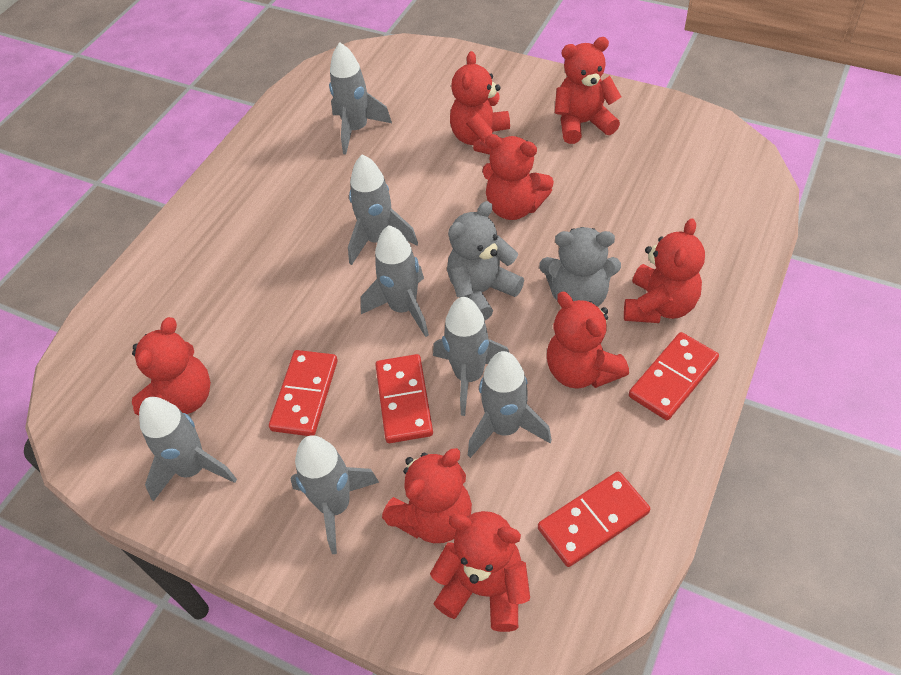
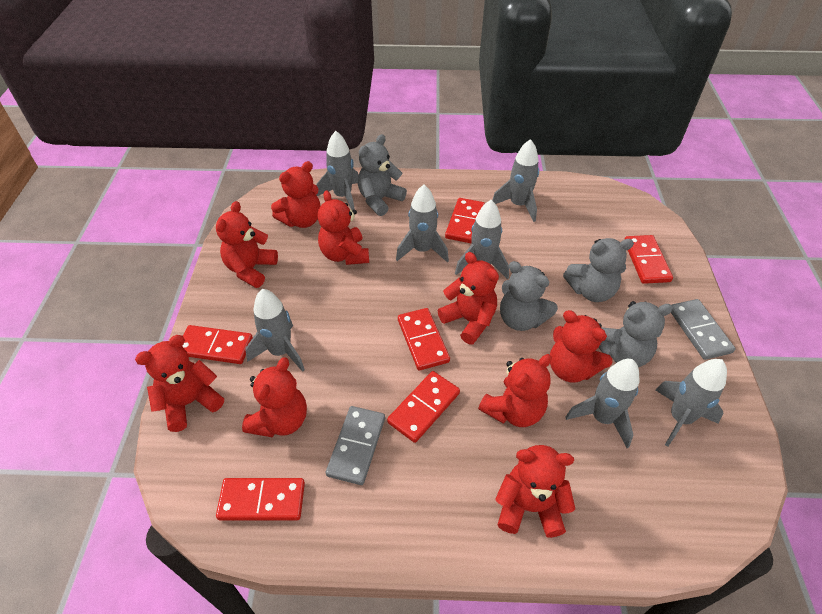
grey domino: none = 0 -> [326,406,385,485] [671,299,736,360] = 2
grey teddy bear: [447,201,524,320] [539,227,621,307] = 2 -> [358,134,407,216] [500,261,558,331] [563,238,634,302] [598,301,673,367] = 4
red domino: [269,350,338,436] [375,354,433,443] [538,471,650,567] [629,332,719,420] = 4 -> [182,325,253,364] [216,478,305,520] [387,371,460,443] [398,308,450,371] [445,198,485,243] [624,235,673,284] = 6
red teddy bear: [132,317,211,415] [382,448,472,543] [430,511,530,632] [450,51,510,155] [482,134,554,220] [547,291,629,389] [555,37,621,144] [624,218,705,323] = 8 -> [135,335,224,432] [216,201,278,288] [242,357,307,437] [271,161,321,228] [318,190,369,265] [438,252,499,344] [478,354,552,427] [496,445,575,538] [550,310,612,383] = 9

